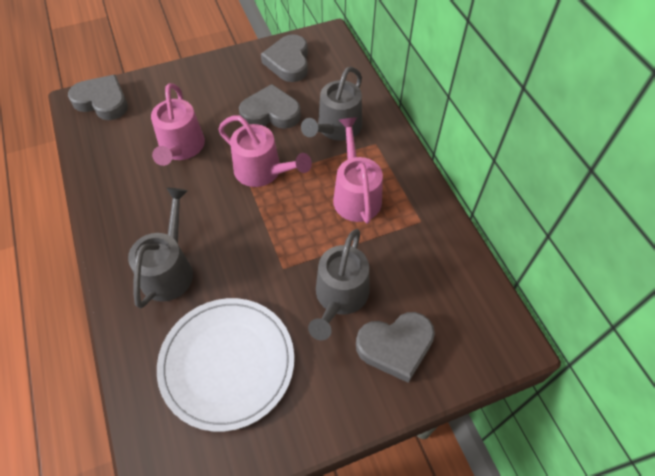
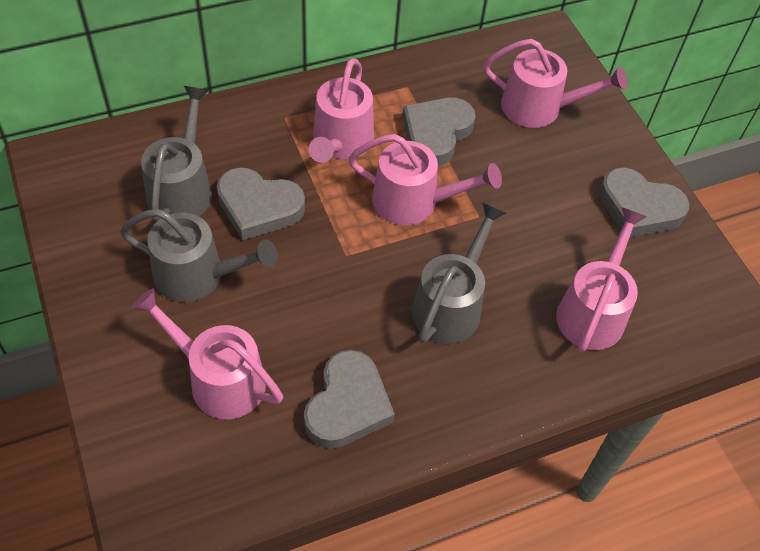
pink watering can: [151,83,205,166] [218,115,312,187] [333,117,383,224] = 3 -> [132,288,283,419] [309,58,374,163] [348,134,502,225] [483,39,627,128] [556,207,647,352] = 5
white plate: [157,298,294,432] = 1 -> none = 0

